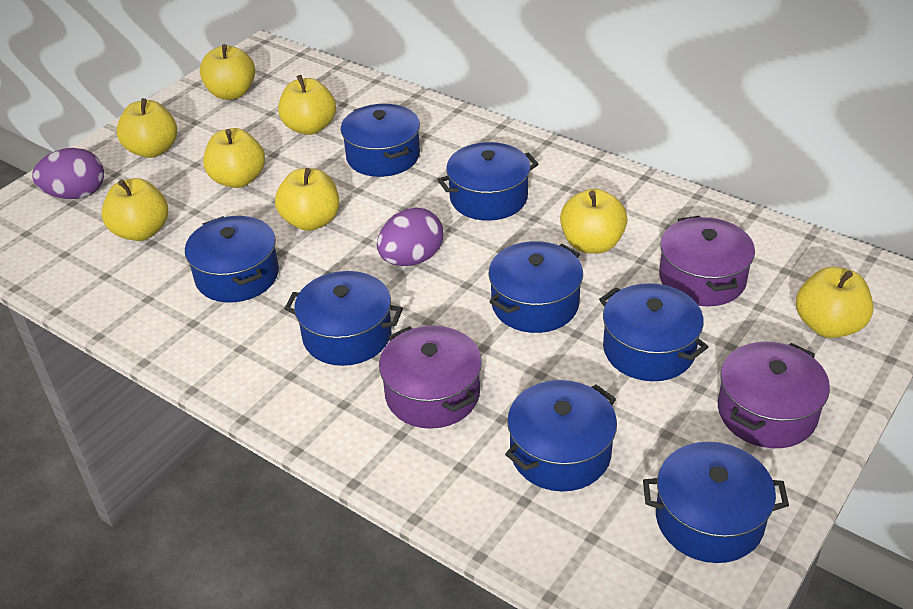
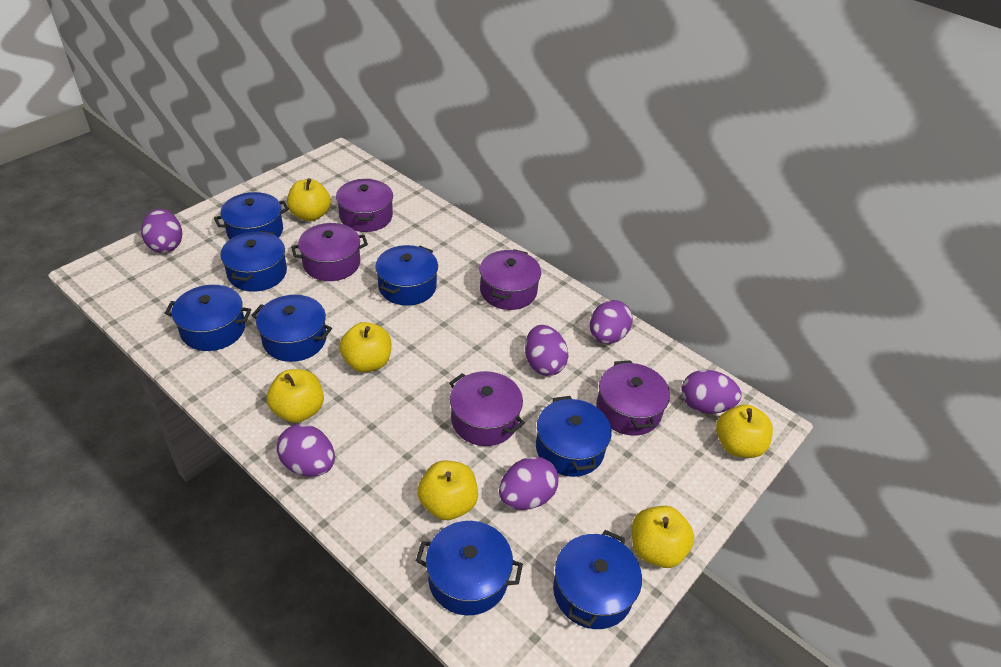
purple egg: [32,148,104,199] [377,208,443,266] = 2 -> [141,209,182,253] [277,424,335,477] [499,456,558,510] [525,325,568,376] [590,300,633,344] [682,370,742,414] = 6
purple pot: [379,326,482,429] [659,216,755,306] [718,342,830,448] = 3 -> [291,223,368,281] [336,179,393,232] [449,371,525,446] [480,249,541,310] [596,360,670,436] = 5
yellow apple: [101,178,168,241] [116,98,177,158] [200,44,255,100] [203,128,265,188] [275,168,339,231] [278,75,336,135] [560,189,628,254] [796,267,873,338] = 8 -> [267,369,324,423] [287,178,331,221] [339,322,391,372] [417,461,478,520] [632,506,694,568] [716,404,773,458] = 6

